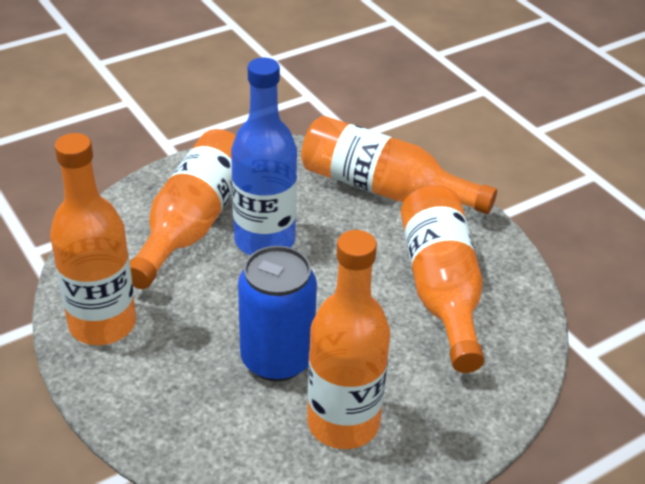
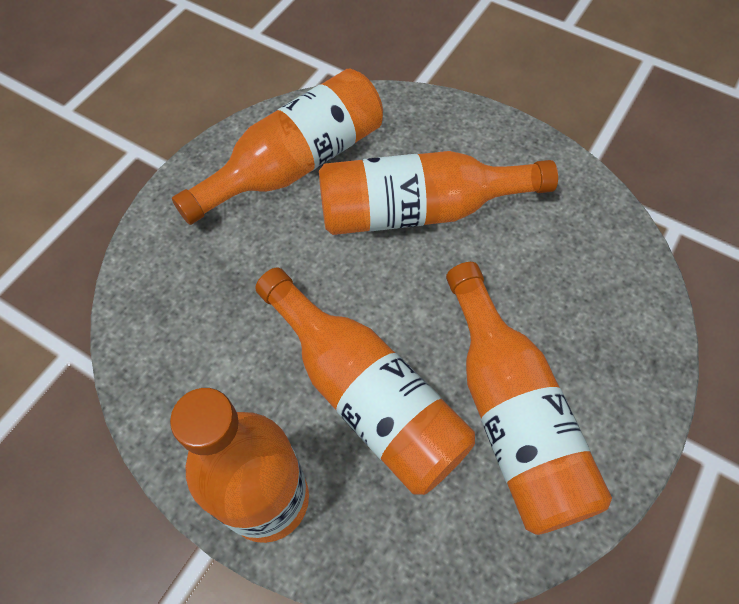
blue bottle: [231,58,297,255] = 1 -> none = 0
blue can: [238,246,317,382] = 1 -> none = 0

